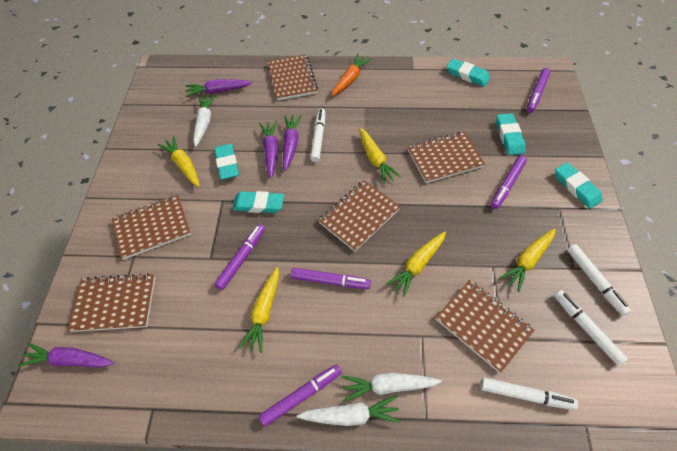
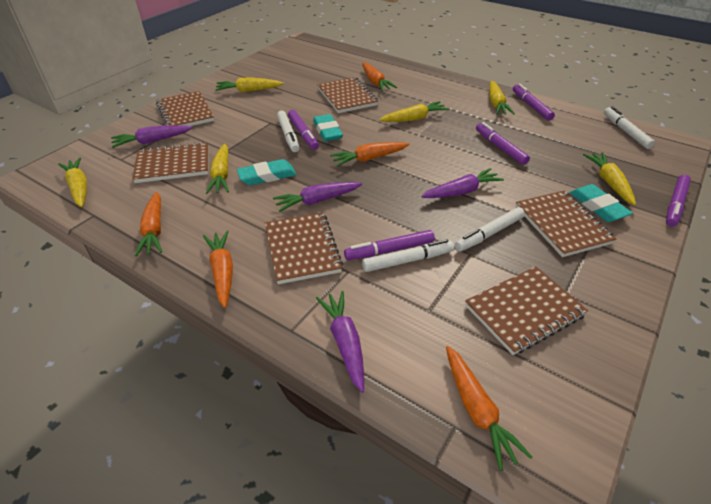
orange carrot: [331,54,372,96] = 1 -> [135,192,162,257] [203,230,233,308] [330,142,409,167] [362,62,397,91] [446,346,532,471] = 5
turquoise eraser: [214,144,239,179] [232,191,284,213] [447,58,490,87] [496,113,525,155] [555,162,603,209] = 5 -> [237,159,296,185] [313,114,343,142] [570,184,633,222] = 3
white carrot: [193,95,216,147] [297,396,401,426] [341,373,442,402] = 3 -> none = 0
yellow carrot: [158,136,200,187] [239,267,279,353] [359,128,401,184] [386,232,446,297] [499,229,556,292] = 5 -> [58,158,87,207] [206,144,229,194] [215,77,284,92] [379,101,449,122] [489,81,515,115] [583,152,636,205] = 6

